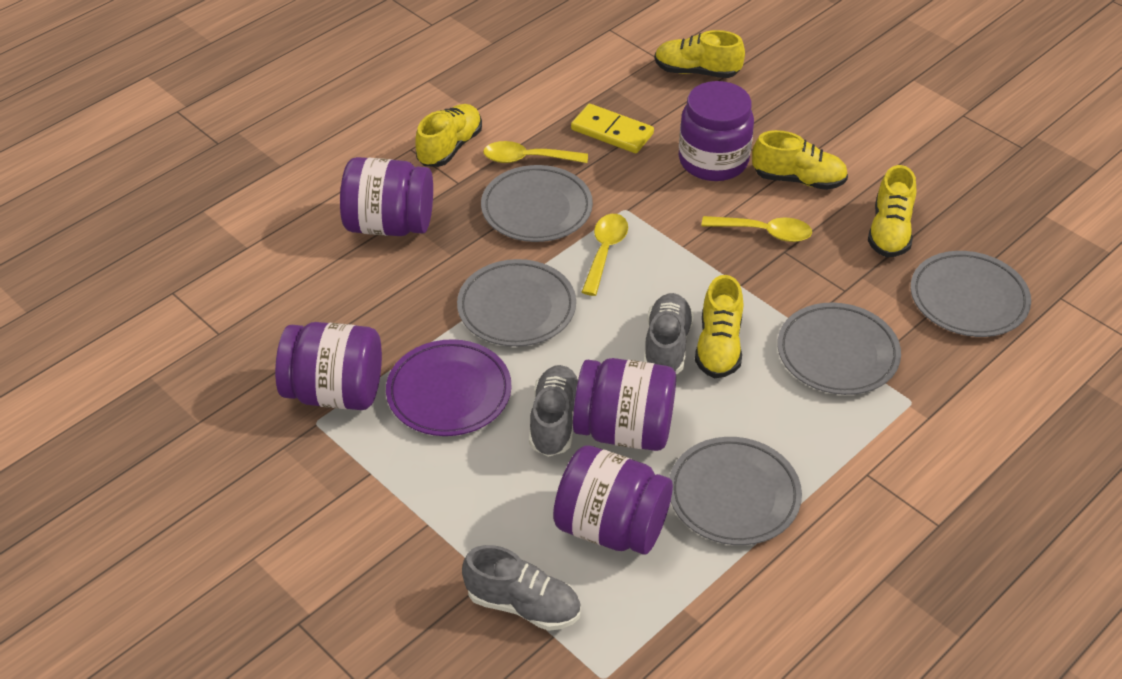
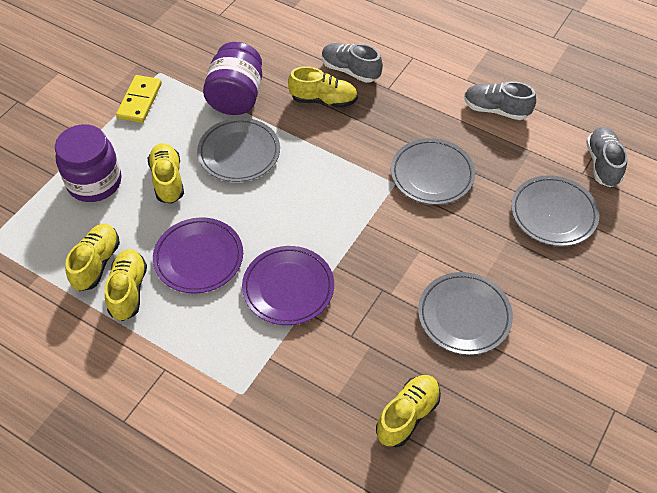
grey plate: [457,259,576,347] [481,165,593,242] [669,437,802,545] [777,303,901,395] [911,251,1031,337] = 5 -> [197,118,280,182] [391,138,475,205] [418,272,513,355] [511,175,599,246] = 4
purple jar: [275,322,382,410] [340,157,433,236] [553,445,673,555] [573,358,676,451] [679,81,754,181] = 5 -> [55,124,121,202] [203,42,262,115] = 2
purple plate: [386,339,512,436] = 1 -> [153,217,243,293] [242,246,334,325] = 2
yellow spoon: [483,141,588,163] [582,214,628,296] [701,216,812,242] = 3 -> none = 0

